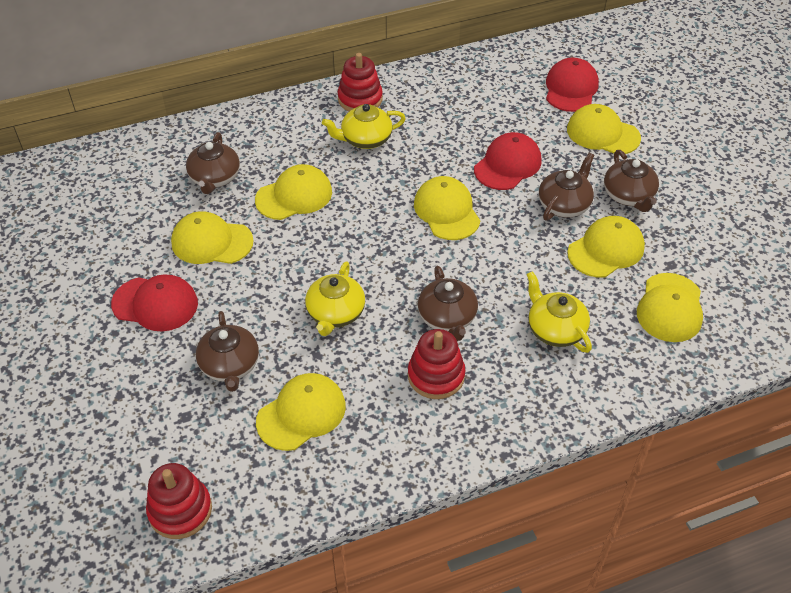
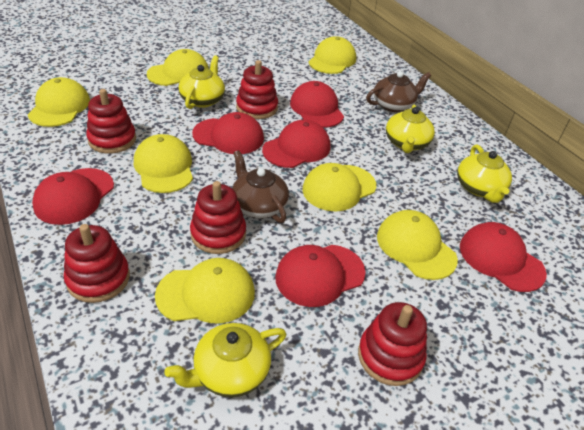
brown teapot: [186,132,240,194] [196,311,259,392] [418,266,478,341] [539,153,594,220] [604,150,659,212] = 5 -> [232,150,289,223] [366,71,431,112] = 2
red cap: [111,274,198,331] [474,132,542,190] [546,58,599,112] = 3 -> [32,168,114,225] [192,112,264,154] [262,120,330,168] [275,245,366,307] [290,81,344,128] [460,222,547,292] = 6
red stacking toy: [146,463,212,539] [338,53,383,111] [408,329,465,399] = 3 -> [64,224,130,303] [86,89,136,153] [190,181,246,254] [236,60,278,119] [358,302,427,386] = 5
yellow teapot: [305,261,365,336] [322,104,406,149] [526,271,592,353] = 3 -> [164,323,286,397] [178,55,225,109] [386,105,435,153] [457,145,512,203] = 4

